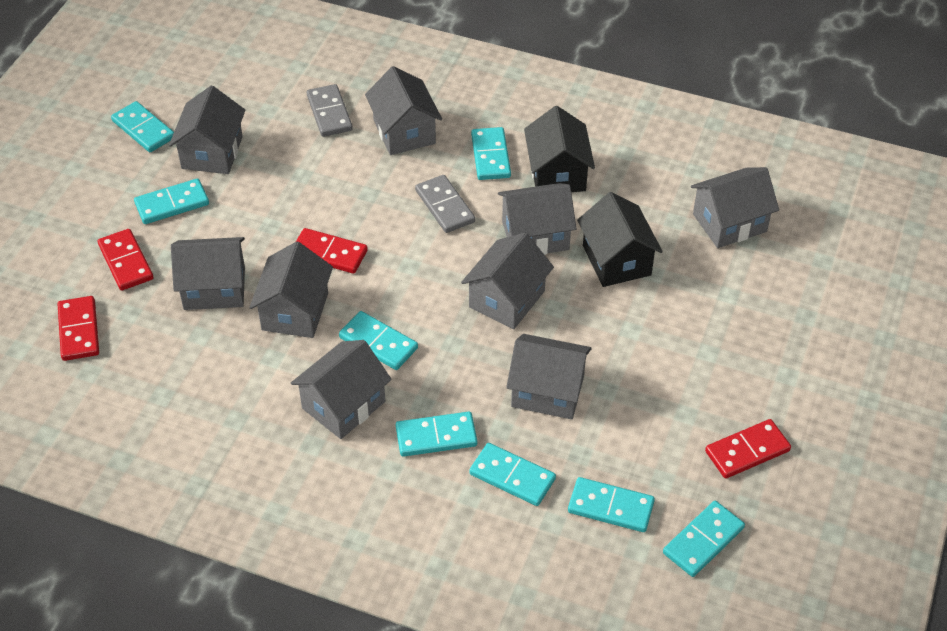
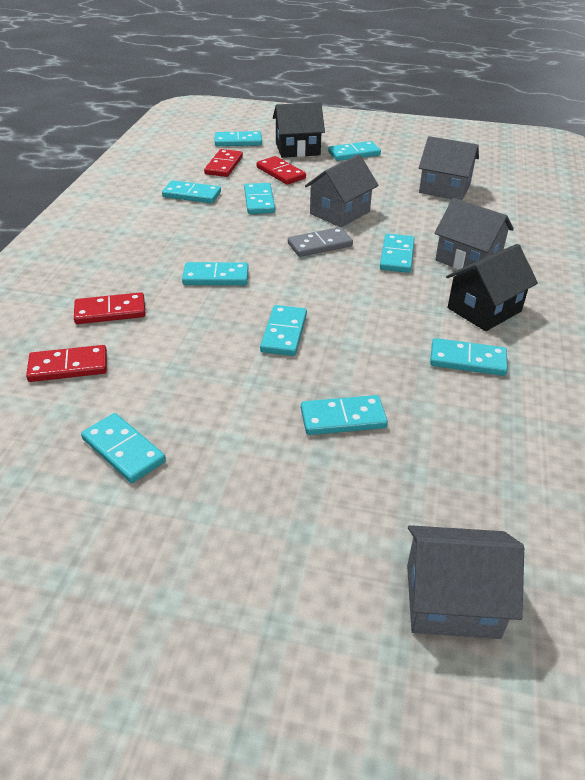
grey domino: [307,84,353,137] [415,175,475,233] = 2 -> [288,227,353,257] = 1
grey house: [169,86,245,174] [171,237,245,310] [249,241,333,338] [291,340,392,439] [365,66,442,155] [461,233,554,329] [498,183,577,255] [506,334,592,419] [691,167,779,248] = 9 -> [305,154,379,228] [407,525,524,639] [419,136,479,200] [434,198,514,270] = 4
turquoise domino: [111,101,174,152] [134,178,209,224] [339,311,418,370] [396,412,477,457] [469,443,556,506] [471,127,511,180] [568,477,655,532] [663,501,745,577] = 8 -> [81,413,166,483] [162,180,221,203] [182,262,248,285] [215,131,262,146] [244,183,275,214] [260,305,307,356] [301,395,388,435] [328,141,381,161] [380,234,415,273] [430,338,508,376] = 10

